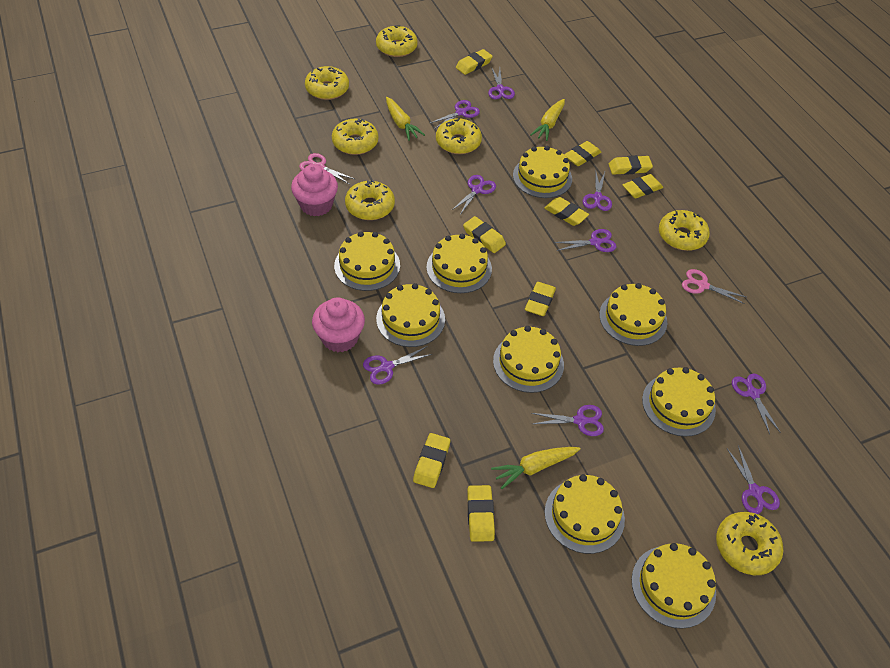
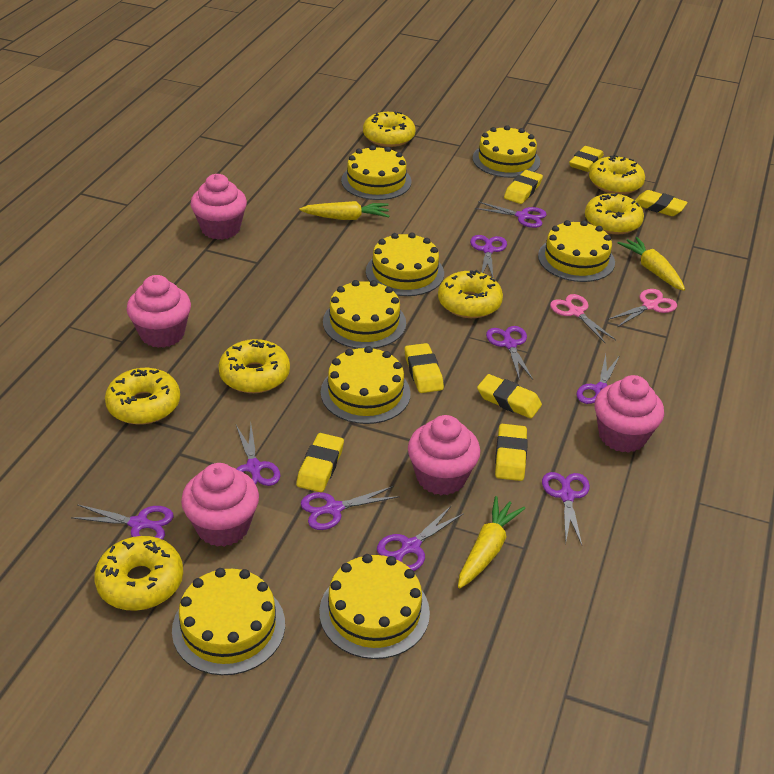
pink cupcake: [291,164,338,216] [312,297,365,352] = 2 -> [127,275,191,348] [181,463,259,547] [190,174,247,240] [408,415,480,495] [595,375,664,453] = 5
yellow cake: [334,231,400,291] [376,283,445,347] [427,234,492,293] [493,326,564,393] [513,146,572,198] [545,474,625,554] [599,283,667,346] [632,543,716,629] [642,367,716,437] = 9 -> [172,568,285,675] [319,554,430,659] [321,346,411,424] [323,280,406,349] [341,145,411,200] [366,232,444,296] [473,125,540,178] [538,220,615,282] = 8
yellow eraser: [413,433,450,488] [456,49,493,75] [463,216,506,253] [467,485,495,542] [525,282,556,316] [544,197,589,226] [564,141,601,166] [609,155,653,175] [623,174,663,199] = 9 -> [296,433,344,492] [405,343,444,393] [477,374,542,418] [495,424,528,481] [504,170,543,204] [569,146,604,172] [635,190,688,216] = 7

